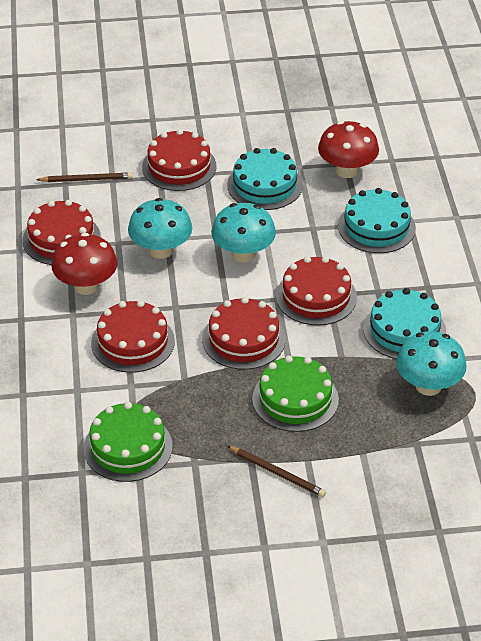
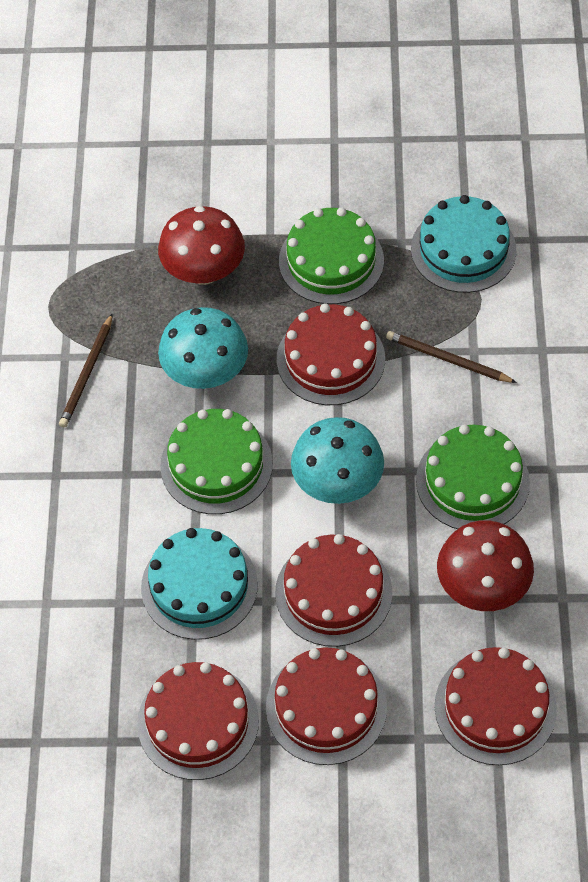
green cake: [83,402,173,482] [252,355,339,432] = 2 -> [160,409,273,514] [279,207,384,304] [416,425,530,529] = 3
turquoise cake: [227,148,303,210] [338,188,416,253] [363,288,446,359] = 3 -> [141,528,258,640] [411,195,516,293] = 2
turquoise mushroom: [128,198,192,259] [211,203,276,263] [396,331,467,396] = 3 -> [158,307,248,389] [291,417,384,504] = 2

